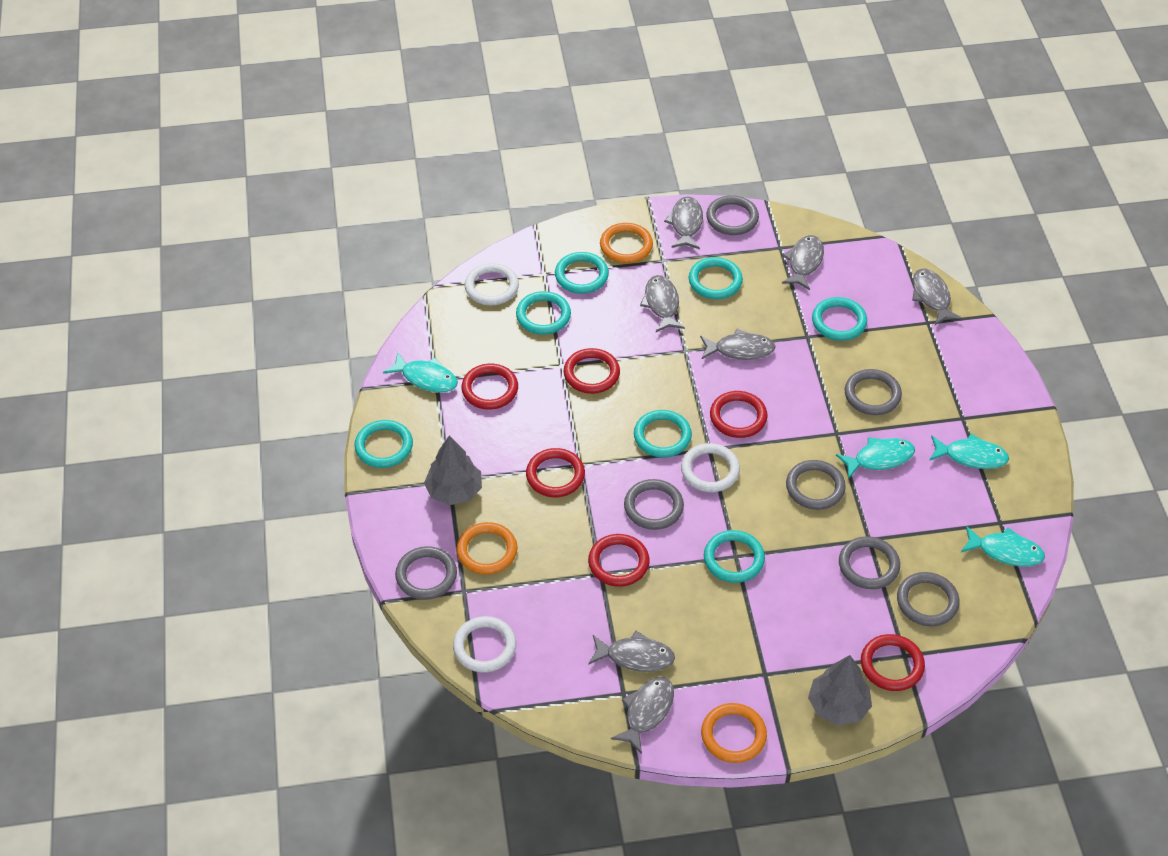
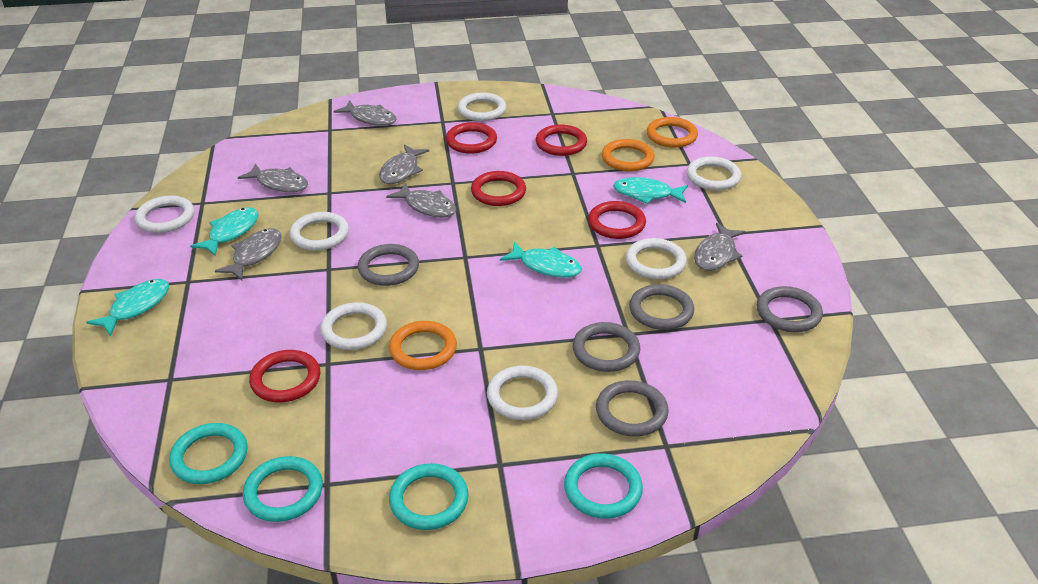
grey fish: [588,631,675,672] [611,677,674,754] [640,275,685,332] [664,196,703,249] [700,329,776,360] [782,235,824,290] [912,269,962,325] = 7 -> [215,228,282,280] [238,163,308,192] [333,100,397,126] [379,145,429,184] [386,183,457,218] [694,223,746,271] = 6
grey ring: [395,546,457,600] [624,479,684,530] [706,195,759,235] [786,460,846,510] [839,536,900,589] [845,369,902,415] [897,572,960,626] = 7 -> [358,244,419,286] [572,322,640,372] [596,380,669,437] [629,284,694,330] [757,286,823,332] = 5
grey tree: [424,436,482,505] [808,655,872,726] = 2 -> none = 0
red ring: [461,364,518,410] [526,448,585,497] [564,348,620,394] [588,534,649,587] [710,391,768,438] [861,634,925,691] = 6 -> [249,350,320,402] [446,122,497,154] [471,171,526,206] [536,125,587,156] [588,201,646,239] = 5
turquoise ring: [354,420,413,468] [516,291,571,335] [555,252,609,294] [634,410,692,458] [689,257,743,299] [704,530,765,583] [812,297,867,341] = 7 -> [169,423,248,484] [243,456,323,522] [389,463,469,530] [564,453,643,519] = 4
white ring: [453,616,516,673] [465,263,519,305] [681,443,740,492] = 3 -> [135,196,194,233] [290,212,349,251] [320,302,387,350] [457,93,506,121] [487,366,558,420] [626,238,687,279] [687,157,741,191] = 7

